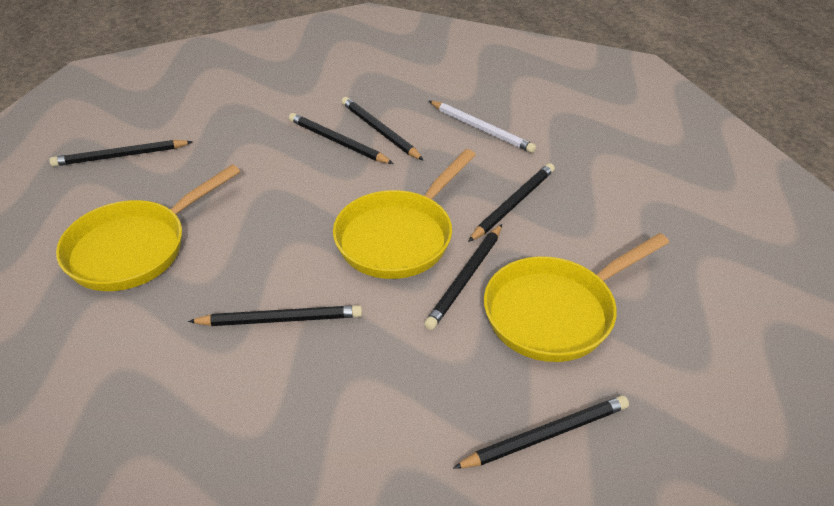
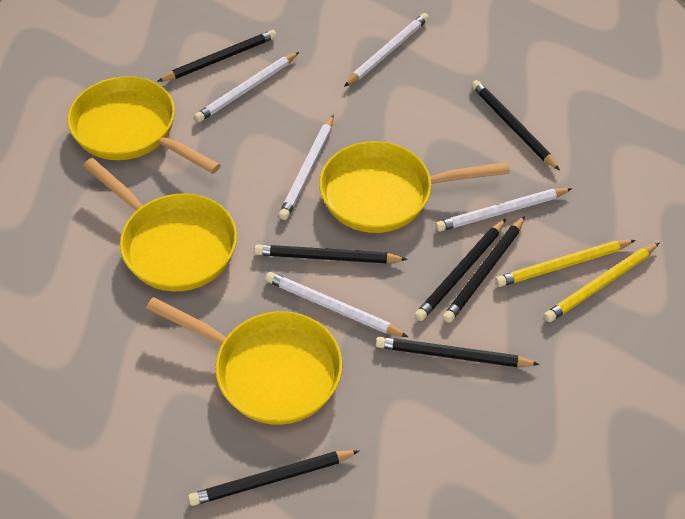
white pencil: [429,101,536,153] = 1 -> [194,52,299,122] [265,272,408,337] [279,114,334,220] [344,13,429,87] [435,188,572,232] = 5
yellow pan: [56,164,240,291] [333,149,476,279] [484,233,669,362] = 3 -> [68,76,221,174] [83,158,237,291] [146,297,342,425] [319,141,509,233] = 4
yellow pencil: none = 0 -> [495,240,636,287] [544,243,659,322] = 2

